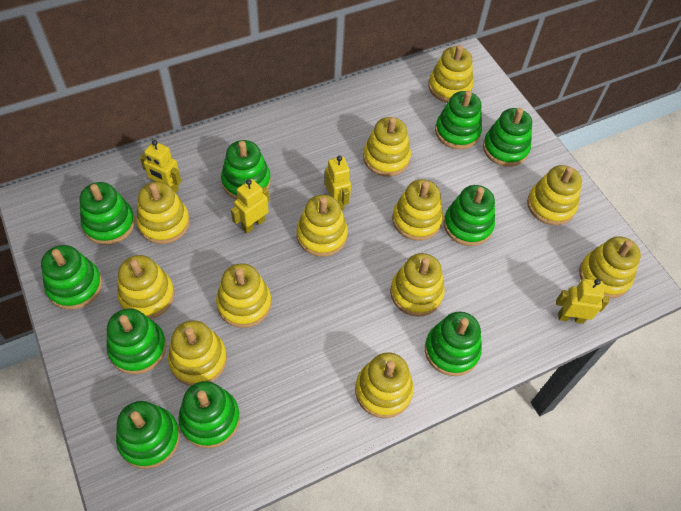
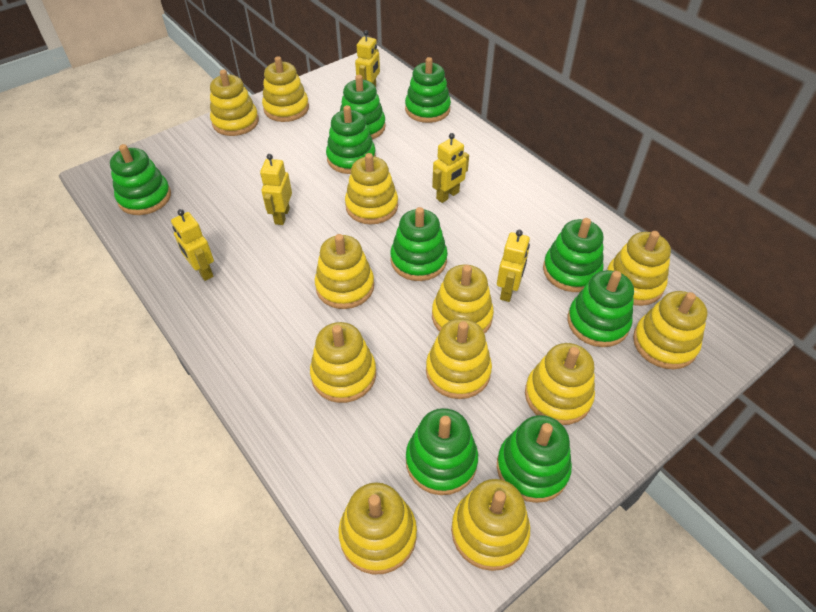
green stacking toy: [41,245,102,310] [79,182,135,245] [106,308,167,374] [116,401,180,469] [178,381,240,448] [221,140,271,200] [425,312,482,376] [435,90,482,149] [444,185,495,246] [483,108,532,167] = 10 -> [110,144,171,215] [326,105,376,174] [340,75,386,140] [390,207,448,281] [405,57,451,123] [406,408,478,495] [497,415,572,503] [543,218,604,292] [567,270,634,347] = 9
yellow robot: [140,140,181,193] [231,179,269,233] [325,156,351,210] [556,279,609,324] = 4 -> [171,209,214,281] [260,154,292,225] [355,30,380,87] [432,133,469,203] [497,230,530,302] = 5

